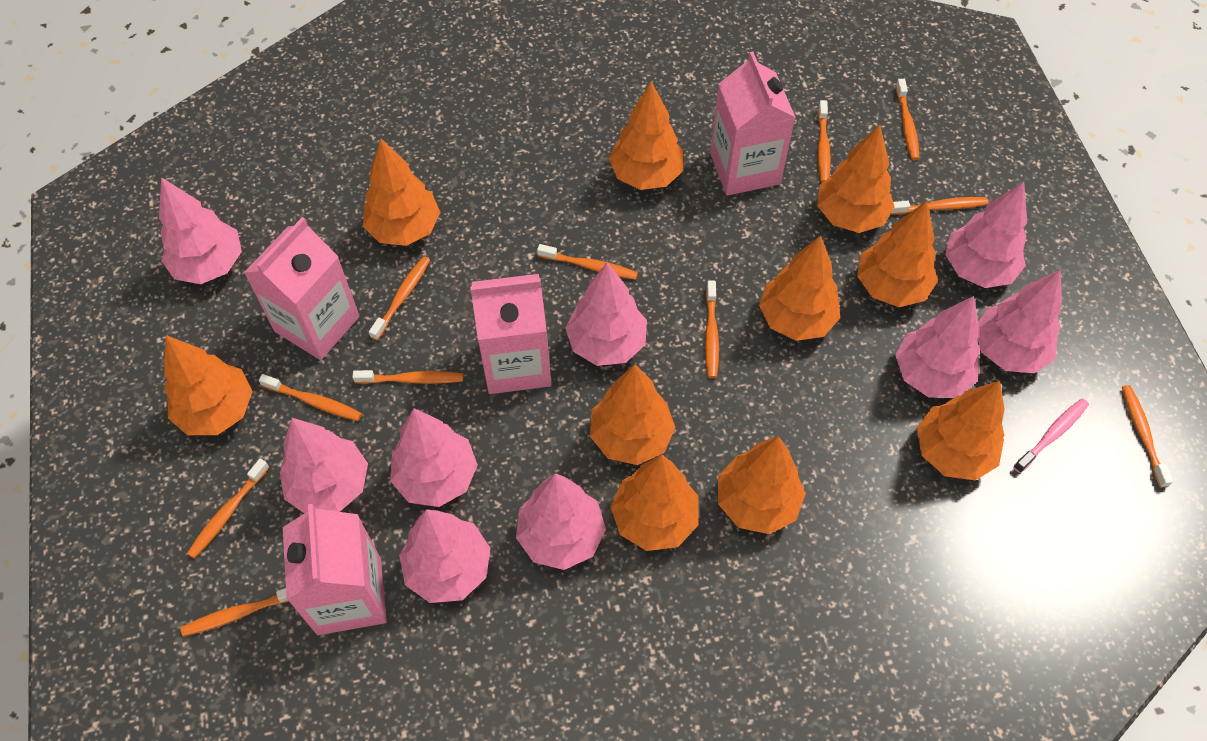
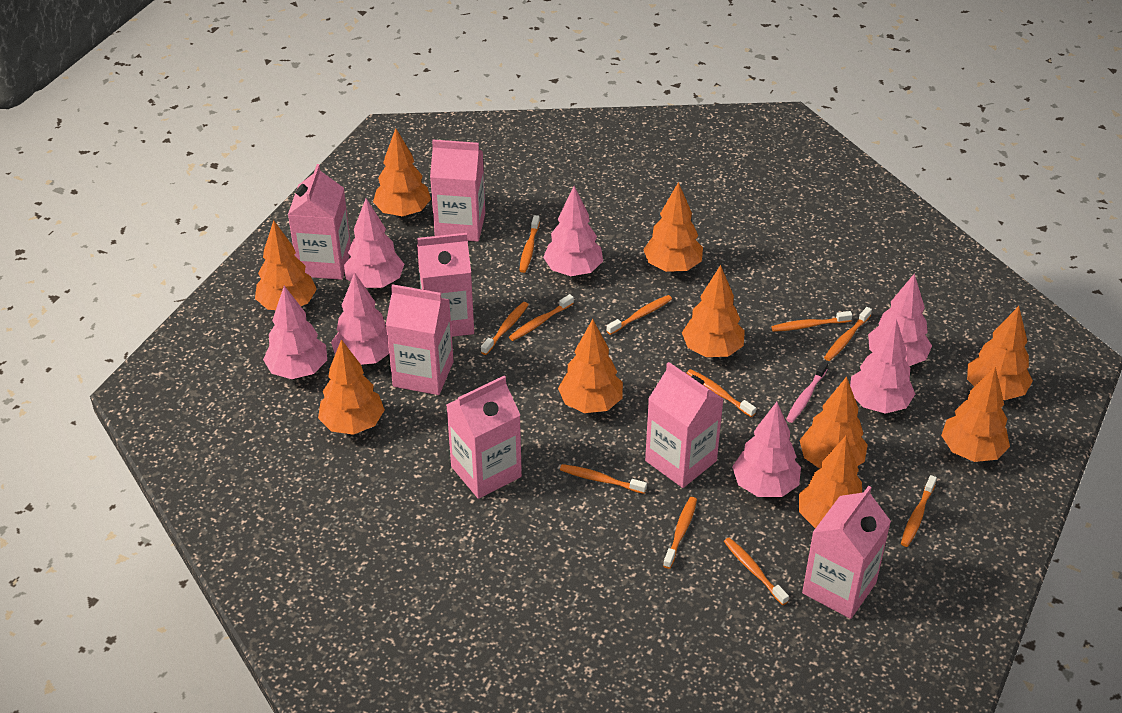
pink carton: [244,217,360,360] [283,504,387,635] [470,274,551,394] [710,52,796,196] = 4 -> [288,164,351,280] [386,284,454,395] [417,233,474,337] [430,140,485,242] [446,376,522,499] [645,362,723,488] [802,486,891,619] = 7
pink tree: [159,177,242,284] [280,418,368,513] [390,408,478,507] [399,510,490,603] [516,473,606,570] [565,262,647,366] [895,296,980,398] [945,182,1027,288] [978,270,1062,373] = 9 -> [263,286,327,379] [331,272,389,365] [344,199,404,288] [543,186,603,276] [732,402,801,497] [850,319,915,414] [868,273,932,366] = 7

